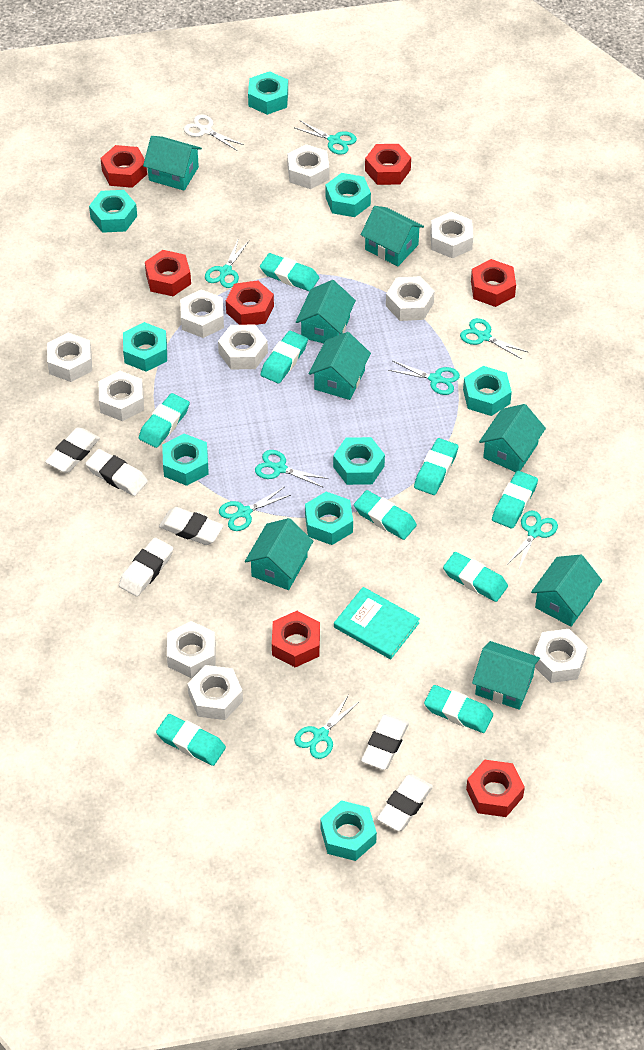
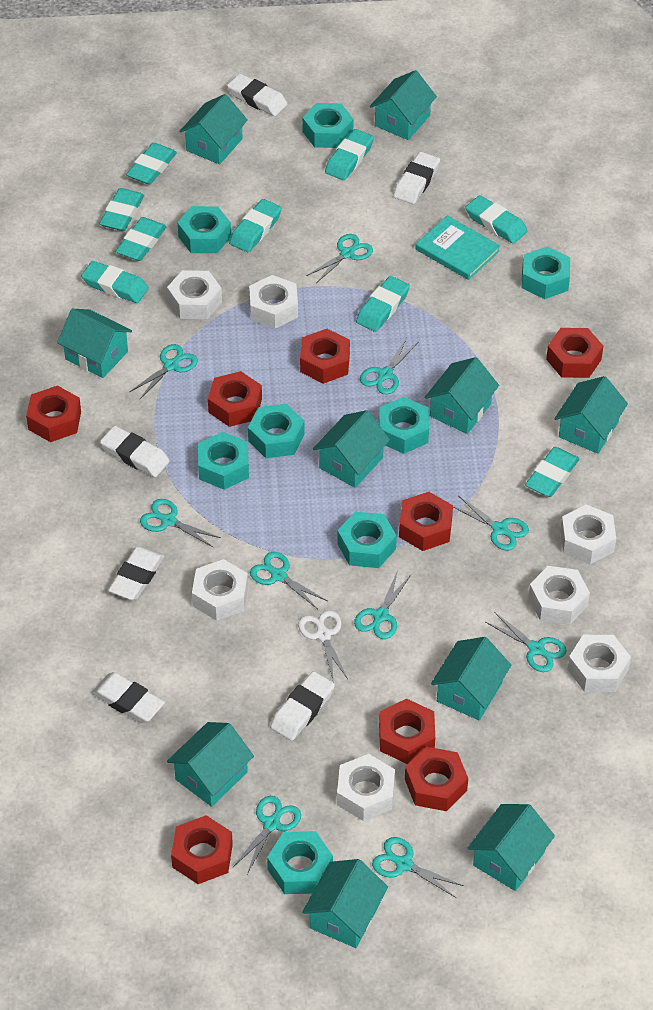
red nut: [101,145,147,188] [145,250,191,296] [226,280,274,325] [272,611,320,667] [365,144,411,185] [466,759,525,817] [471,259,516,307] = 7 -> [26,385,81,442] [171,815,233,884] [208,371,262,427] [300,329,350,384] [379,698,435,764] [399,492,453,551] [405,746,468,811] [546,328,603,378] = 8
turquoise house: [143,136,202,191] [245,518,313,590] [296,280,356,343] [309,332,371,400] [361,206,424,266] [472,641,540,710] [479,404,546,472] [531,555,602,627] = 8 -> [57,309,132,378] [167,722,254,807] [179,94,248,164] [302,859,388,948] [313,410,390,488] [370,70,437,140] [425,357,499,434] [431,637,511,720] [468,804,555,891] [554,376,628,454] = 10
turquoise nut: [89,190,137,233] [123,322,167,372] [162,434,209,486] [248,71,288,115] [305,492,353,545] [320,800,377,861] [325,173,371,217] [333,437,385,485] [463,366,512,416] = 9 -> [178,206,231,253] [198,432,249,490] [248,404,304,458] [267,831,333,894] [302,103,354,148] [337,512,397,568] [379,397,429,454] [522,247,570,299] = 8
turquoise scissors: [205,238,249,288] [219,487,291,531] [255,450,328,487] [294,696,360,759] [295,120,357,155] [388,361,460,395] [460,318,527,359] [506,511,558,571] = 8 -> [130,344,198,399] [140,499,221,547] [233,796,301,874] [250,552,327,609] [307,234,373,283] [354,570,411,639] [360,338,418,395] [372,837,464,898] [453,496,529,550] [485,612,567,672] = 10
white nut: [47,333,92,382] [99,371,144,421] [167,621,216,678] [180,289,224,338] [187,665,243,720] [218,325,268,369] [287,144,329,189] [386,276,435,321] [430,212,473,258] [534,629,588,683] = 10 -> [167,270,222,319] [192,559,248,621] [249,275,298,329] [337,754,395,821] [528,566,590,625] [560,504,616,564] [567,635,631,692] = 7

